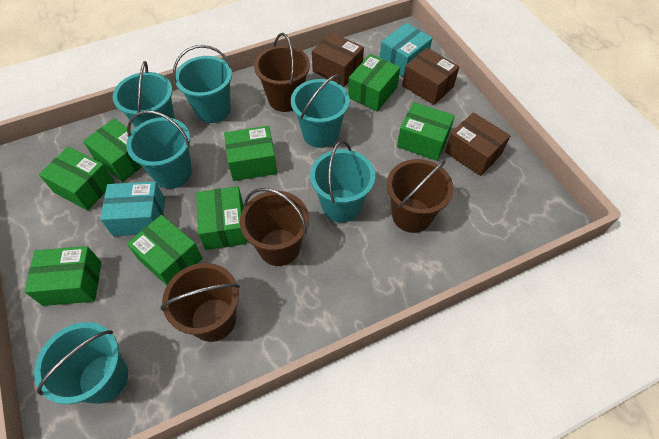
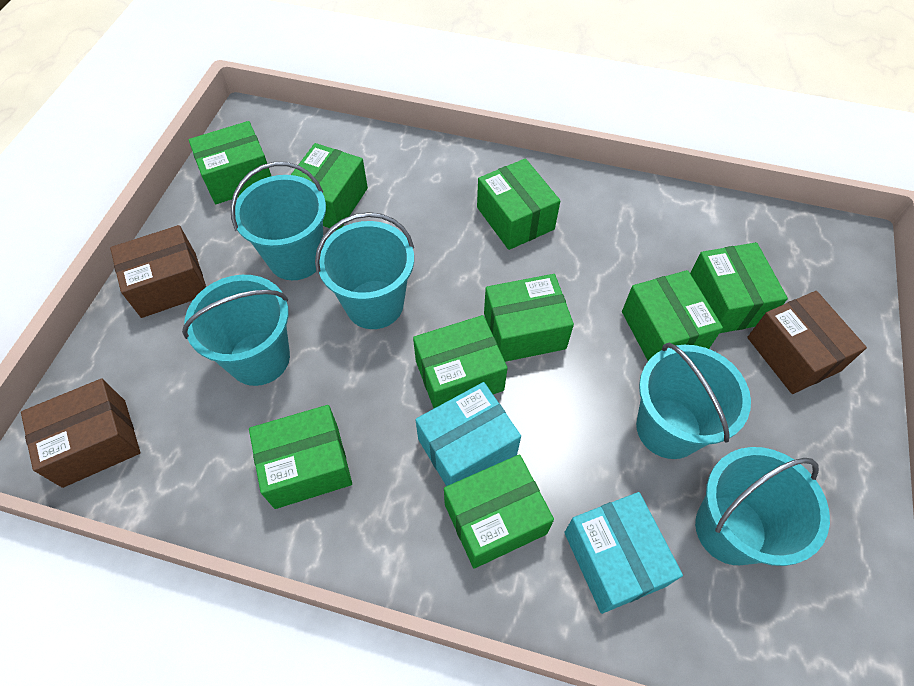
brown bucket: [160,263,240,342] [240,188,309,266] [254,33,310,112] [387,159,454,233] = 4 -> none = 0
green box: [24,246,101,306] [39,147,115,211] [83,118,142,182] [127,215,203,285] [196,186,247,250] [224,126,277,181] [348,54,400,111] [397,102,455,161] = 8 -> [189,121,271,204] [249,405,352,509] [291,143,368,230] [413,315,508,408] [444,454,554,569] [477,158,560,250] [484,274,574,362] [622,270,723,361] [690,242,788,333] = 9
turquoise bucket: [34,322,128,404] [113,61,175,128] [126,111,192,189] [173,45,232,123] [291,74,350,148] [310,140,375,222] = 6 -> [182,275,290,386] [231,162,326,280] [315,212,414,329] [636,343,751,459] [695,447,830,566] = 5

